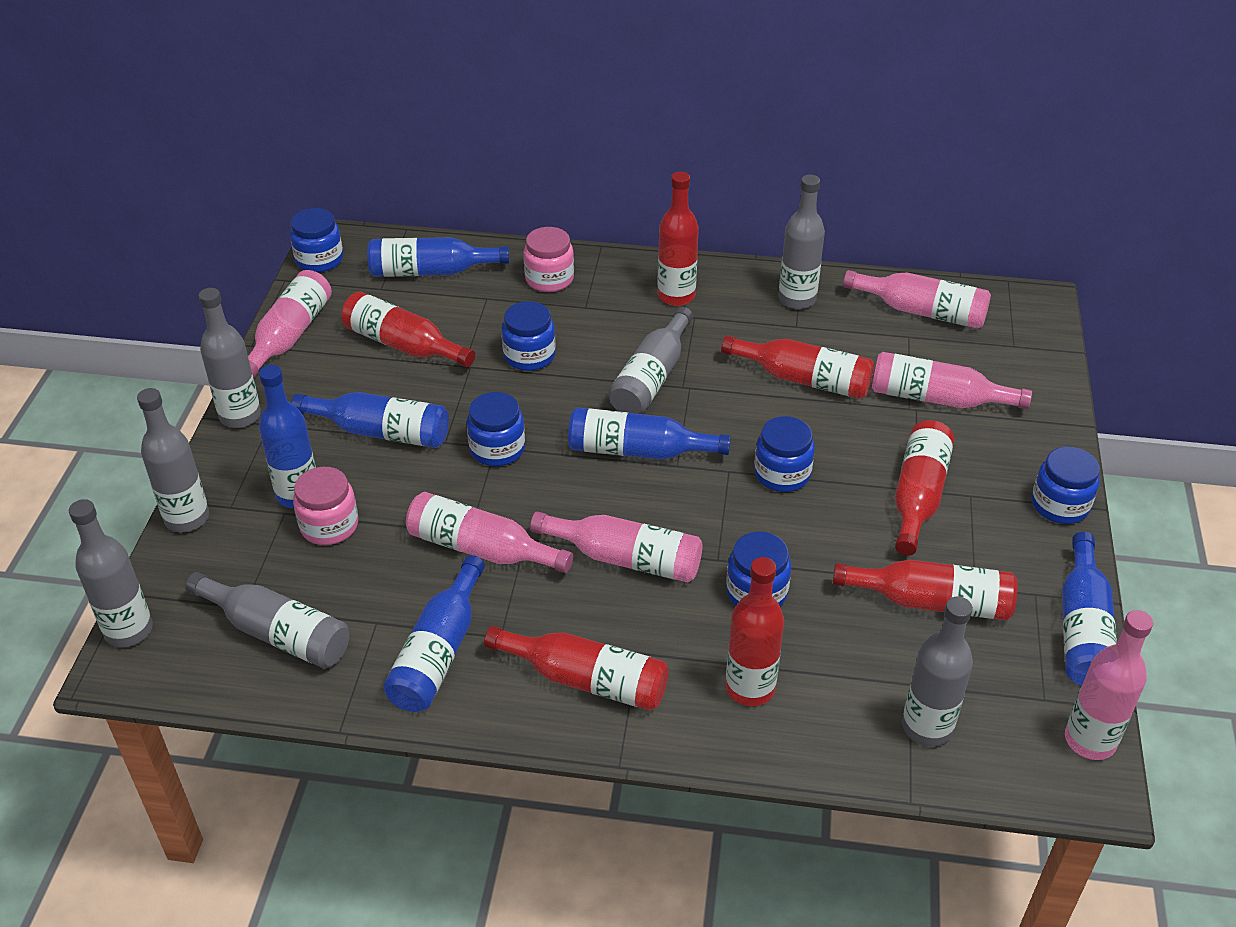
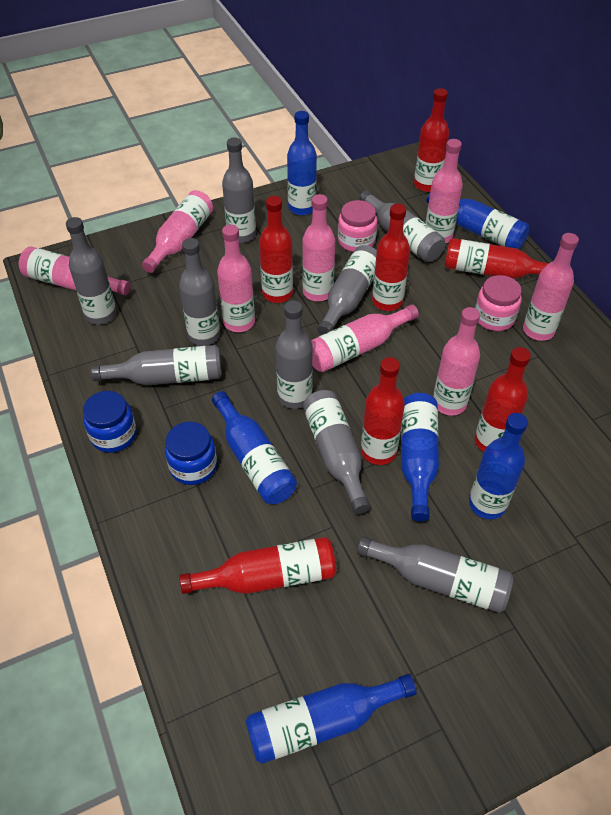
blue jar: [290,208,343,272] [467,392,525,466] [501,301,556,371] [726,532,791,606] [754,416,815,492] [1032,447,1100,524] = 6 -> [83,391,136,453] [165,422,217,485] = 2
grey bottle: [69,499,153,647] [137,388,209,532] [185,572,349,668] [199,288,261,428] [608,307,693,414] [779,175,825,309] [902,597,973,746] = 7 -> [66,217,117,325] [91,345,222,385] [179,238,220,346] [222,137,256,243] [276,301,313,409] [303,390,371,514] [317,245,377,335] [357,536,513,613] [360,190,445,262] = 9
pink bottle: [248,270,332,378] [406,492,573,573] [530,512,703,582] [843,270,991,329] [872,352,1032,409] [1065,610,1153,760] = 6 -> [19,246,131,295] [142,190,213,273] [217,225,255,332] [302,194,335,301] [311,304,419,372] [425,139,463,243] [433,307,480,415] [523,233,579,341] = 8

